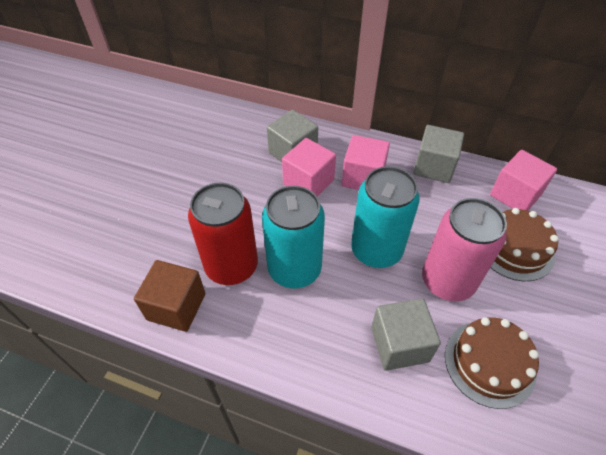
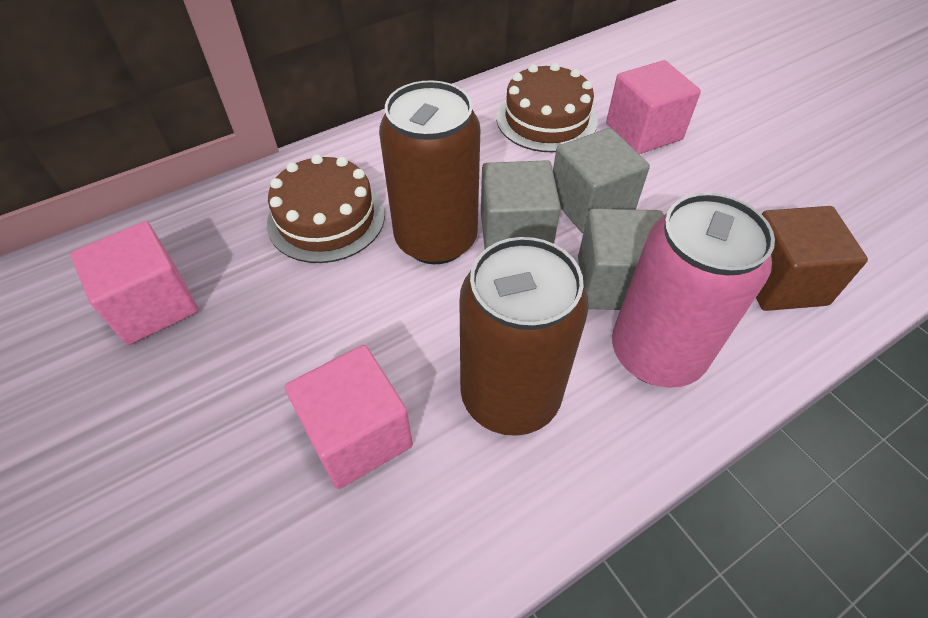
brown can: none = 0 -> [379,80,480,264] [460,237,589,436] = 2
red can: [188,183,258,285] = 1 -> none = 0
turquoise can: [262,186,325,288] [351,166,420,268] = 2 -> none = 0

